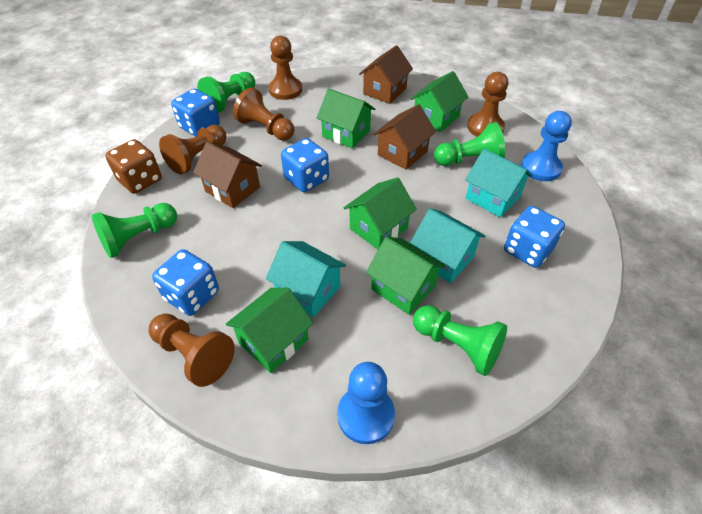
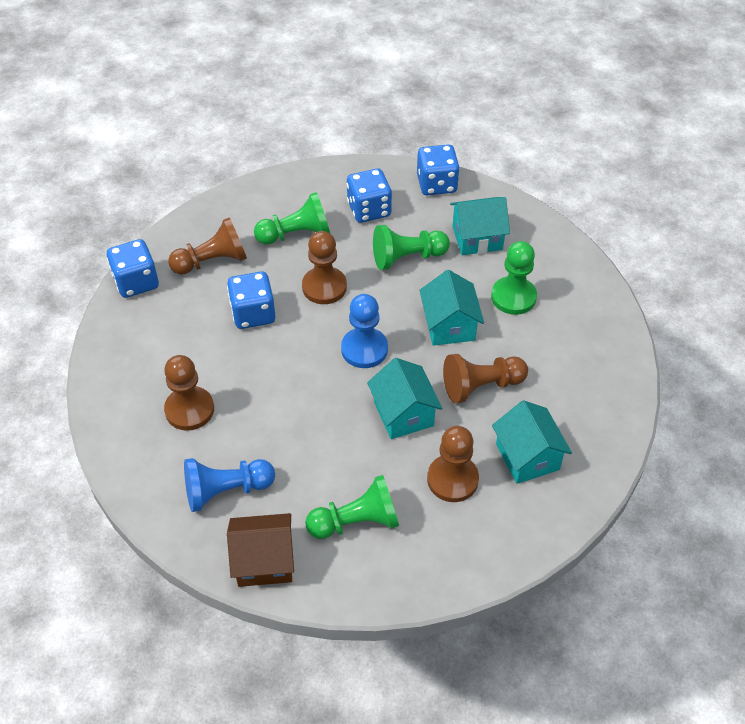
brown dice: [105,139,162,194] = 1 -> none = 0
brown house: [193,141,262,208] [359,45,413,104] [373,104,436,170] = 3 -> [227,513,294,587] = 1
green house: [226,288,314,373] [317,89,375,149] [344,177,417,250] [366,237,446,315] [410,71,468,132] = 5 -> none = 0
turquoise house: [266,241,346,317] [410,208,485,283] [465,149,533,218] = 3 -> [367,358,443,439] [419,270,484,346] [450,197,510,255] [492,400,572,484] = 4

